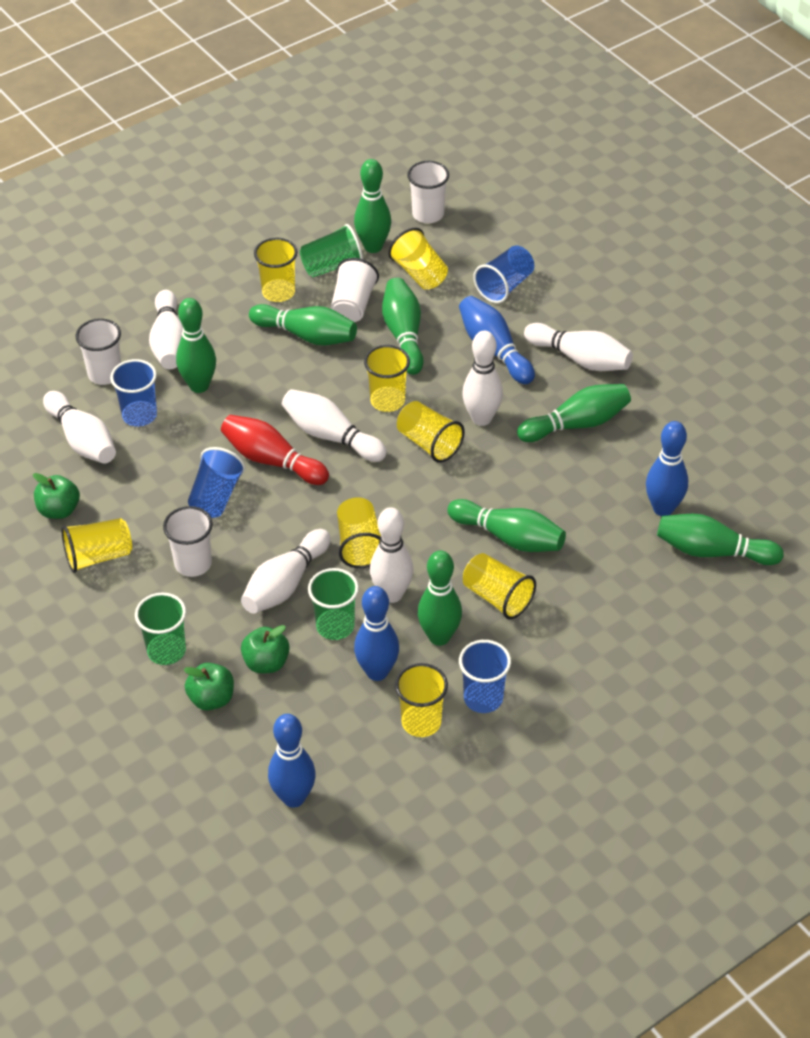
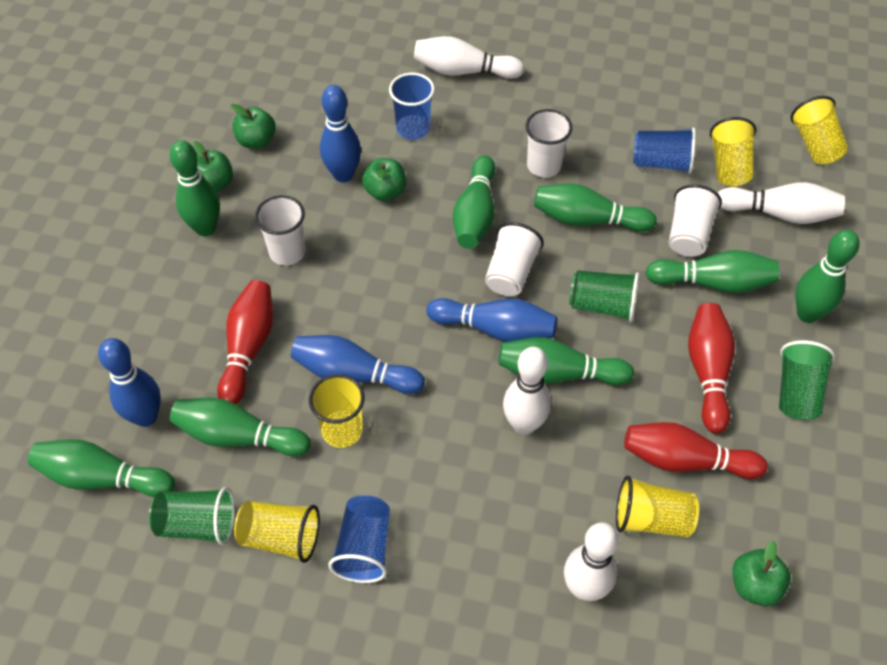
blue cup: [110,359,157,427] [188,447,245,518] [459,640,511,713] [473,246,535,303] = 4 -> [328,495,390,583] [389,73,435,140] [633,128,696,174] = 3
green apple: [33,473,80,519] [184,663,234,711] [241,625,290,673] = 3 -> [193,141,233,192] [231,104,276,149] [362,158,406,201] [733,540,791,606] = 4
red bowling pin: [221,415,329,485] = 1 -> [217,280,273,404] [624,422,768,479] [688,303,735,434] = 3
white bowling pin: [43,391,116,464] [149,290,183,369] [241,529,331,614] [282,389,387,462] [370,507,414,603] [462,331,503,426] [524,323,633,371] = 7 -> [414,36,524,79] [503,347,551,435] [564,522,619,601] [718,182,845,224] = 4
yellow cup: [62,518,132,573] [254,238,297,302] [337,497,381,568] [364,345,410,412] [388,228,448,290] [395,663,448,737] [397,401,465,463] [463,553,536,620] = 8 -> [234,501,320,563] [309,374,365,448] [616,476,699,537] [710,117,756,186] [791,96,848,164] = 5

